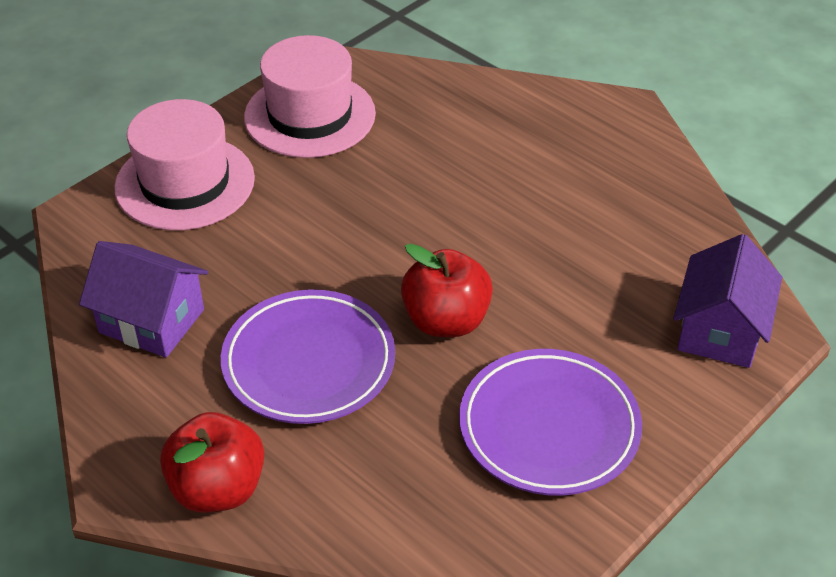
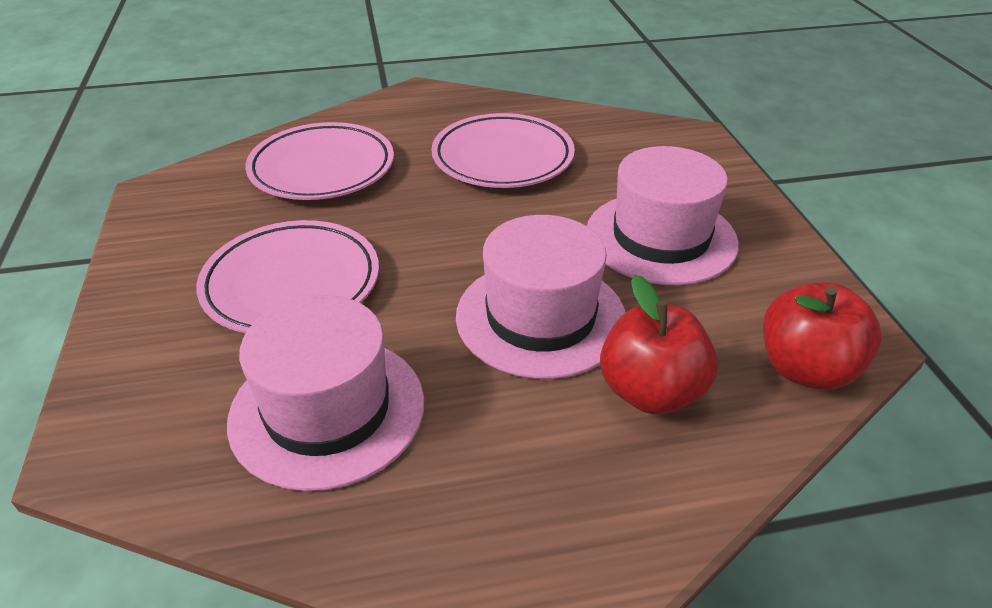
pink hat: [114,99,255,230] [244,35,376,158] = 2 -> [227,295,424,491] [456,215,626,379] [587,146,739,285] = 3
pink plate: none = 0 -> [196,220,379,334] [245,122,394,200] [431,113,575,188] = 3
purple house: [79,241,208,358] [674,234,782,368] = 2 -> none = 0
purple plate: [221,289,395,424] [459,349,642,496] = 2 -> none = 0

